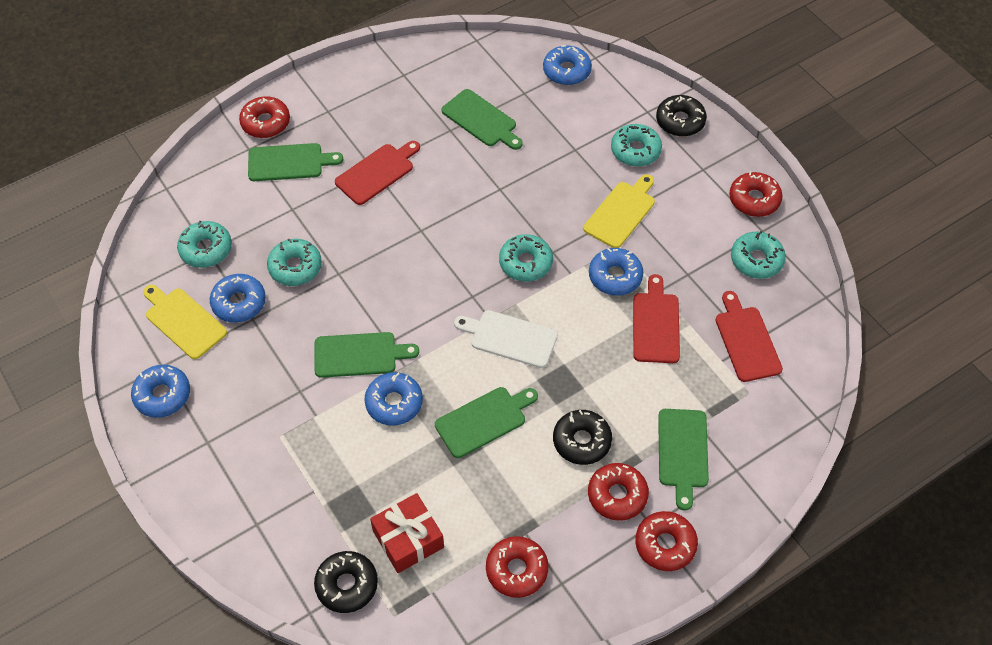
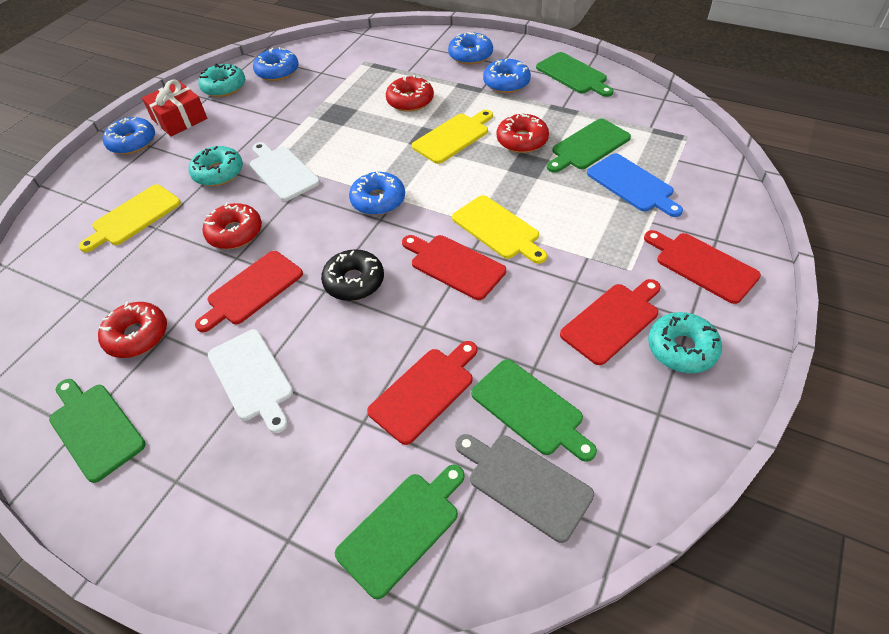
black donut: [314,551,378,613] [553,410,612,465] [656,95,707,136] = 3 -> [321,249,384,301] = 1
blue cutting board: none = 0 -> [587,153,683,217] = 1
grey cutting board: none = 0 -> [455,434,594,543] = 1
red cutting board: [335,141,420,205] [633,274,680,363] [715,291,783,382] = 3 -> [195,251,303,332] [367,341,477,445] [402,235,506,300] [560,279,661,365] [644,230,761,304] = 5
red donut: [239,97,290,138] [486,536,549,598] [588,463,649,521] [635,511,698,571] [729,171,783,217] = 5 -> [98,302,167,358] [202,203,262,249] [386,75,434,112] [497,114,549,153] = 4
turquoise donut: [177,221,232,268] [267,239,322,286] [499,234,553,282] [611,124,662,167] [731,231,786,279] = 5 -> [189,146,243,186] [198,63,245,97] [648,312,722,373] = 3
white cutting board: [454,310,558,368] = 1 -> [208,329,293,433] [250,142,320,201] = 2
yellow cutting board: [143,285,227,359] [583,174,655,248] = 2 -> [79,184,181,252] [412,110,493,164] [452,195,547,264] = 3

